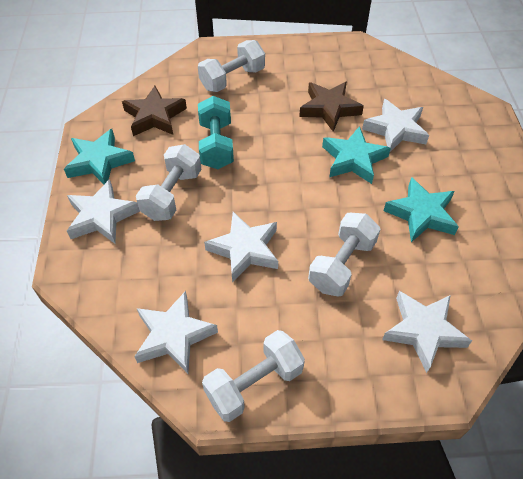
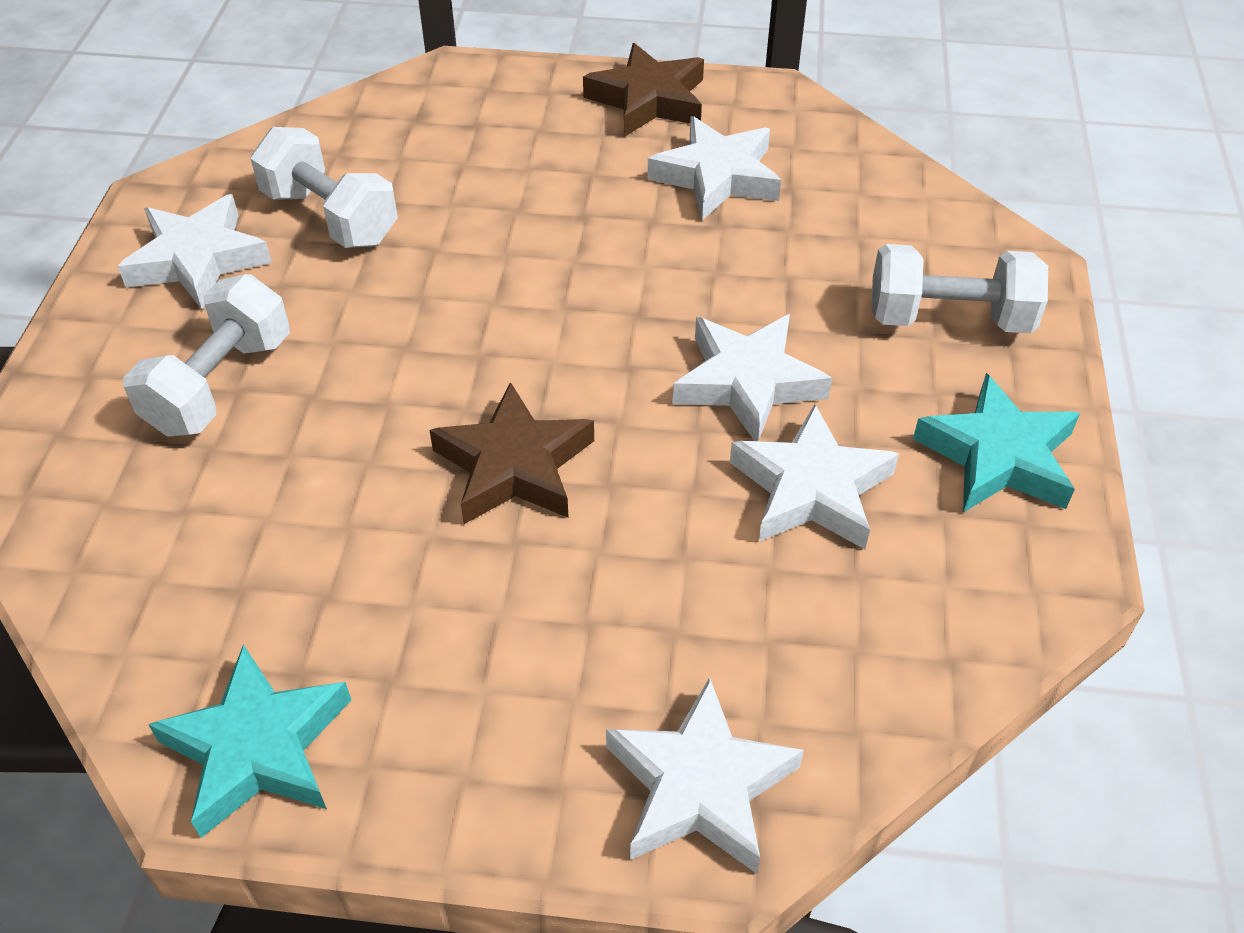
turquoise dumbbell: [198,96,234,169] = 1 -> none = 0
turquoise star: [64,129,135,184] [322,126,391,184] [383,177,459,242] = 3 -> [148,644,351,838] [913,373,1080,512] = 2
white dumbbell: [136,144,202,221] [198,40,265,92] [202,330,305,422] [308,213,380,297] = 4 -> [123,274,290,437] [250,127,398,248] [871,244,1048,333] = 3

